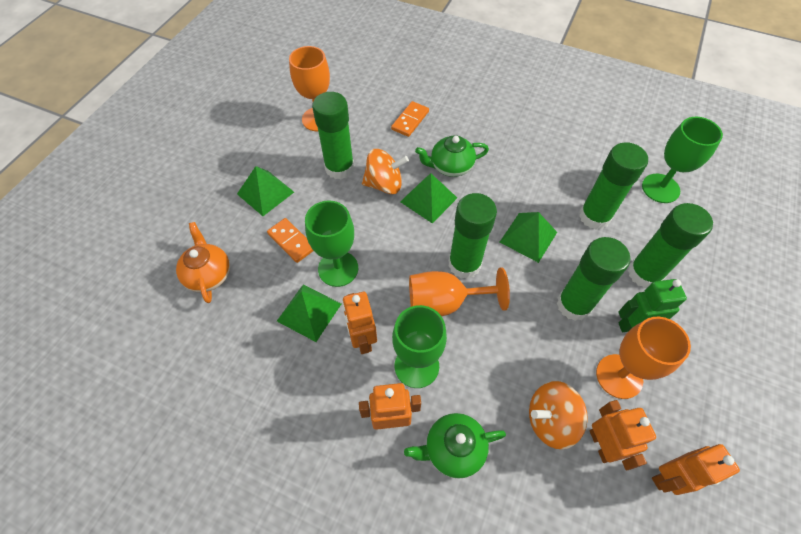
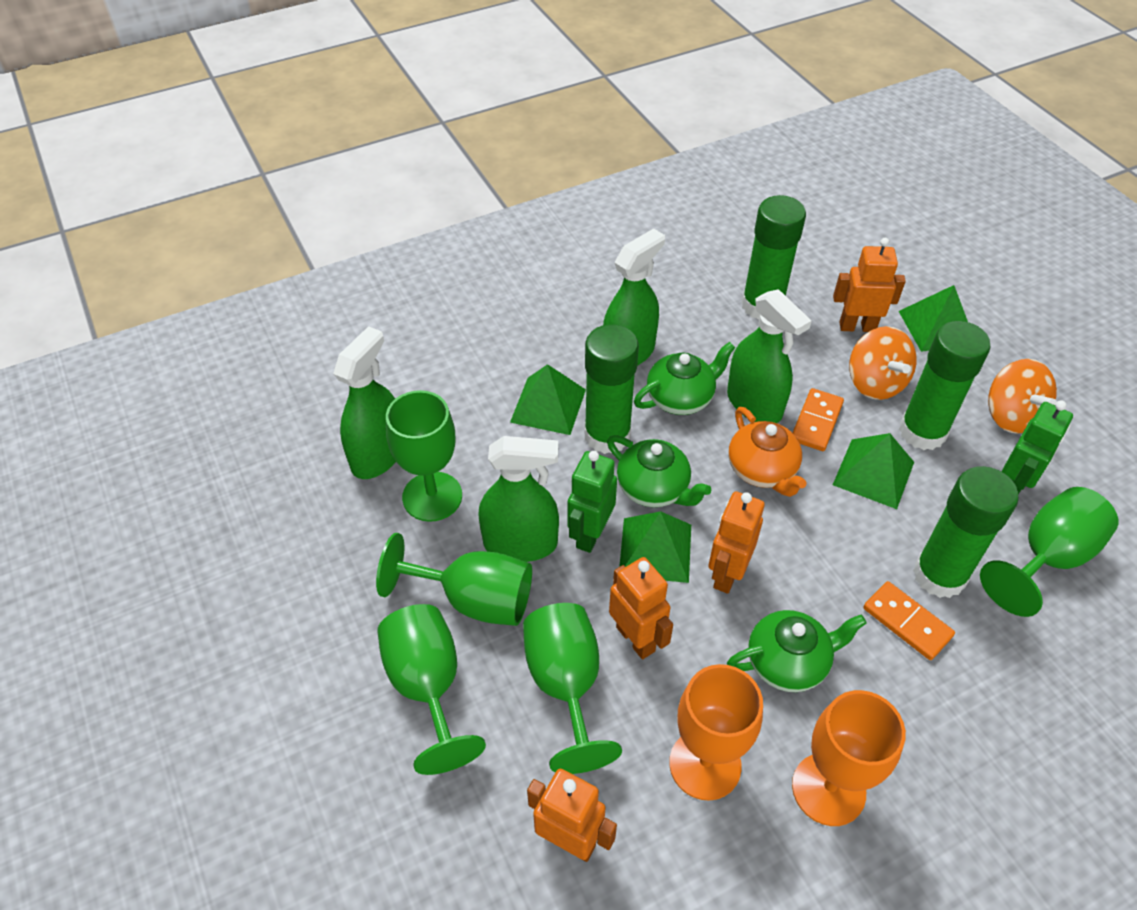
green glue stick: [312,92,354,179] [448,193,497,279] [557,237,630,321] [579,142,648,230] [628,203,713,288] = 5 -> [584,324,639,454] [742,195,806,320] [899,321,991,450] [913,466,1019,598] = 4
green goblet: [305,200,358,287] [392,305,447,388] [642,117,723,203] = 3 -> [376,533,532,626] [377,604,486,775] [386,390,462,522] [523,603,622,774] [980,487,1118,617] = 5
green robot: [618,279,687,332] = 1 -> [568,451,617,553] [1002,400,1073,494] = 2
green spray bottle: none = 0 -> [333,326,396,479] [478,436,559,562] [603,228,665,366] [727,289,812,423] = 4
green teapot: [404,413,506,479] [415,135,489,177] = 2 -> [607,435,711,507] [634,342,735,415] [727,610,867,692] = 3
orange goblet: [289,46,330,131] [409,267,510,316] [596,317,691,399] = 3 -> [669,664,763,801] [792,690,906,826] = 2

